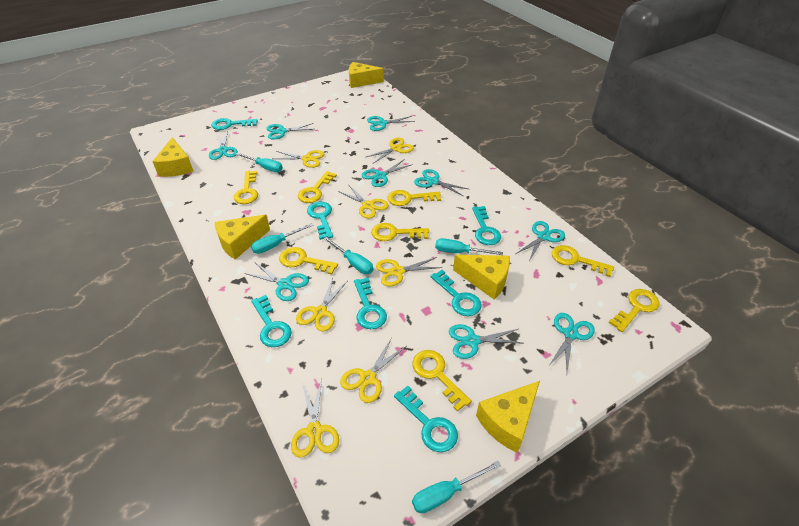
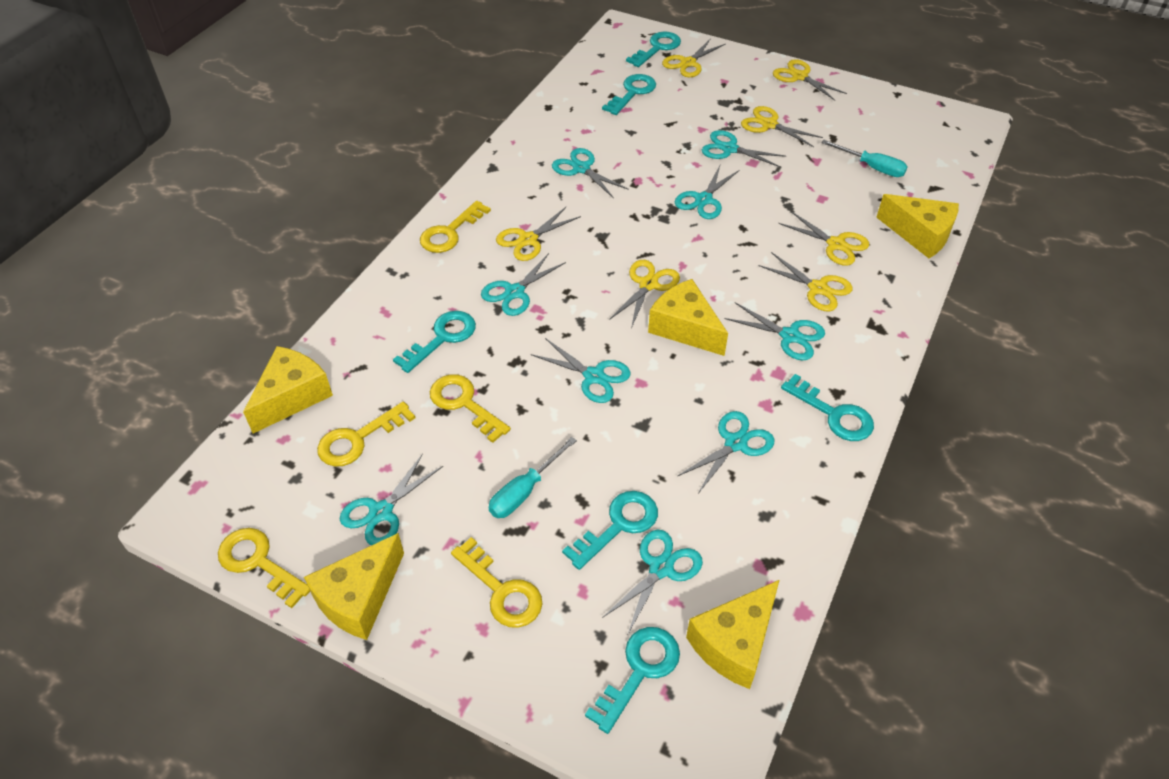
turquoise key: [211,118,258,130] [251,295,292,347] [307,201,333,240] [354,278,387,329] [394,385,458,452] [430,270,482,316] [472,206,501,245] = 7 -> [393,311,476,373] [562,491,658,570] [585,627,680,734] [602,74,656,115] [626,31,681,67] [781,374,874,441] = 6
turquoise screwdriver: [235,153,283,172] [251,223,313,254] [323,237,373,274] [412,461,501,513] [435,238,503,255] = 5 -> [489,437,577,518] [821,140,907,177] = 2
yellow key: [234,171,258,204] [279,247,338,275] [298,171,337,203] [371,223,429,241] [388,190,441,206] [412,350,472,411] [552,245,614,277] [608,289,660,332] = 8 -> [218,528,310,608] [317,401,415,467] [420,201,491,253] [430,374,511,443] [451,537,542,628] = 5

